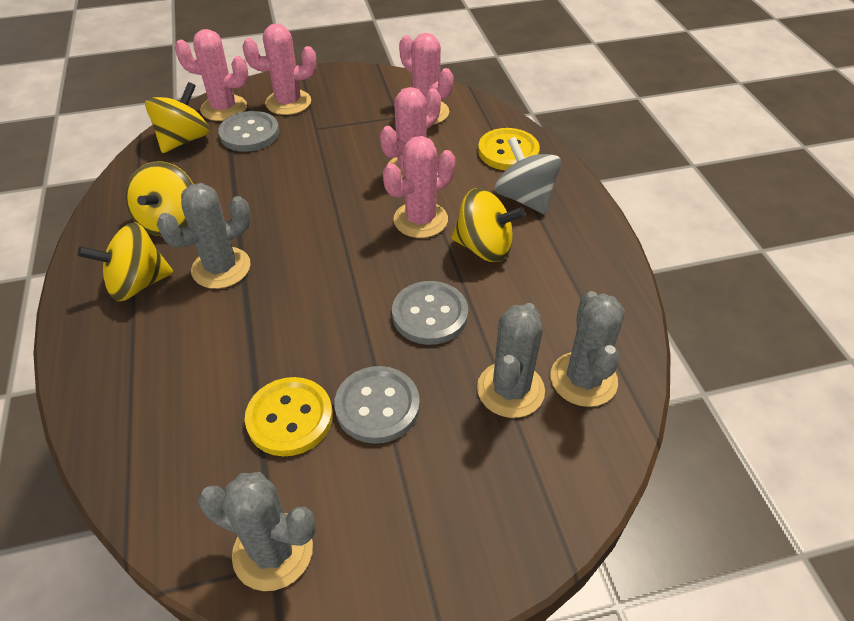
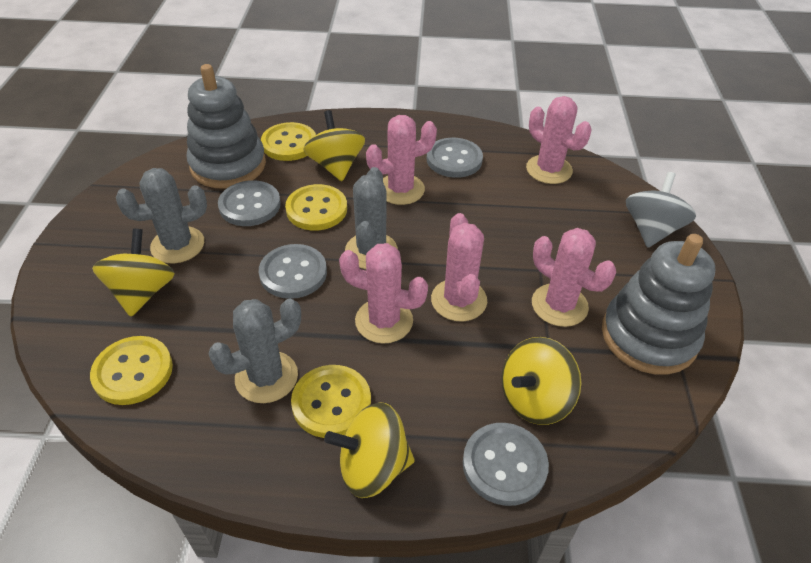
grey button: [218,111,279,152] [334,366,420,444] [392,281,468,345] = 3 -> [218,180,281,226] [259,244,327,299] [427,138,483,178] [463,423,549,506] = 4
grey cactus: [157,183,251,289] [198,472,316,591] [477,303,545,418] [551,291,625,407] = 4 -> [116,168,207,263] [208,299,301,403] [345,167,398,269] = 3
grey stacking toy: none = 0 -> [187,64,266,189] [602,234,715,375] = 2
yellow button: [245,377,333,456] [478,128,540,170] = 2 -> [90,336,173,405] [261,122,316,161] [285,184,347,231] [291,365,371,438] = 4

